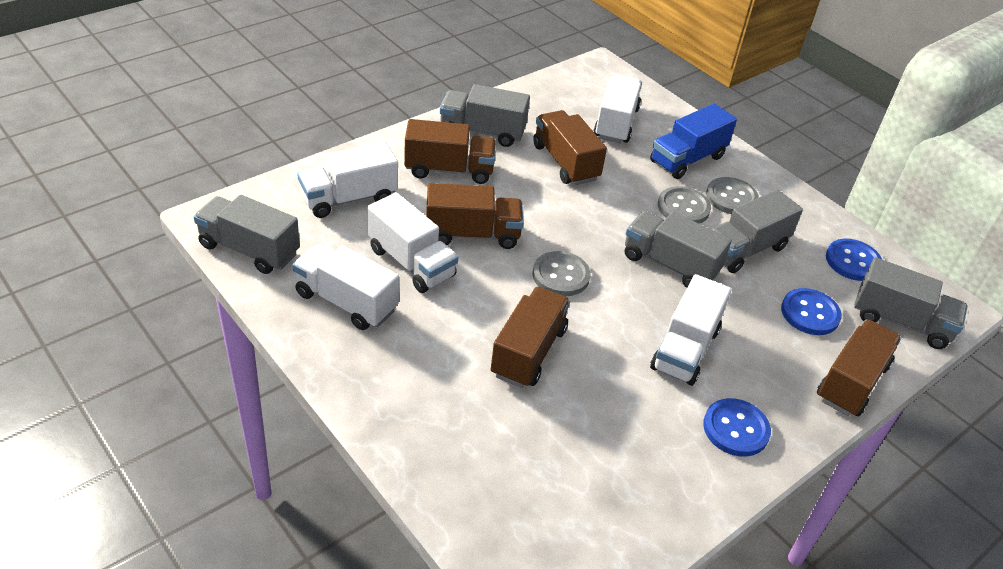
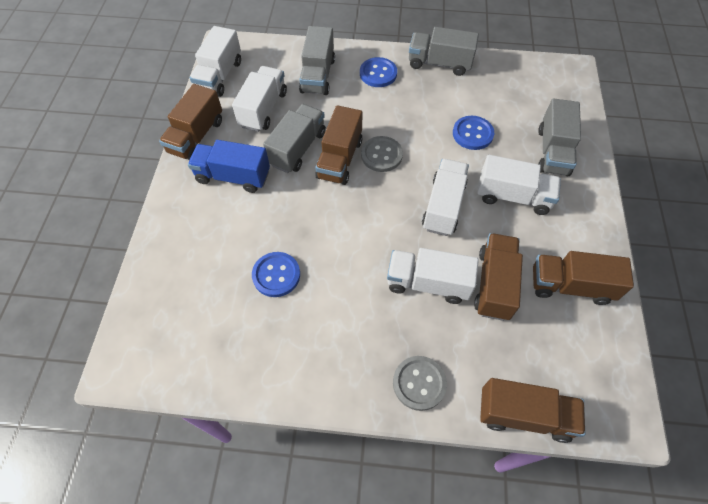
grey button: [533,251,591,296] [658,186,711,224] [706,177,759,214] = 3 -> [361,136,403,172] [393,356,447,411] = 2
grey truck: [194,195,300,274] [440,84,530,147] [625,211,732,288] [711,190,803,273] [854,257,968,349] = 5 -> [263,104,326,173] [299,26,335,95] [409,27,479,76] [538,98,581,176] = 4

